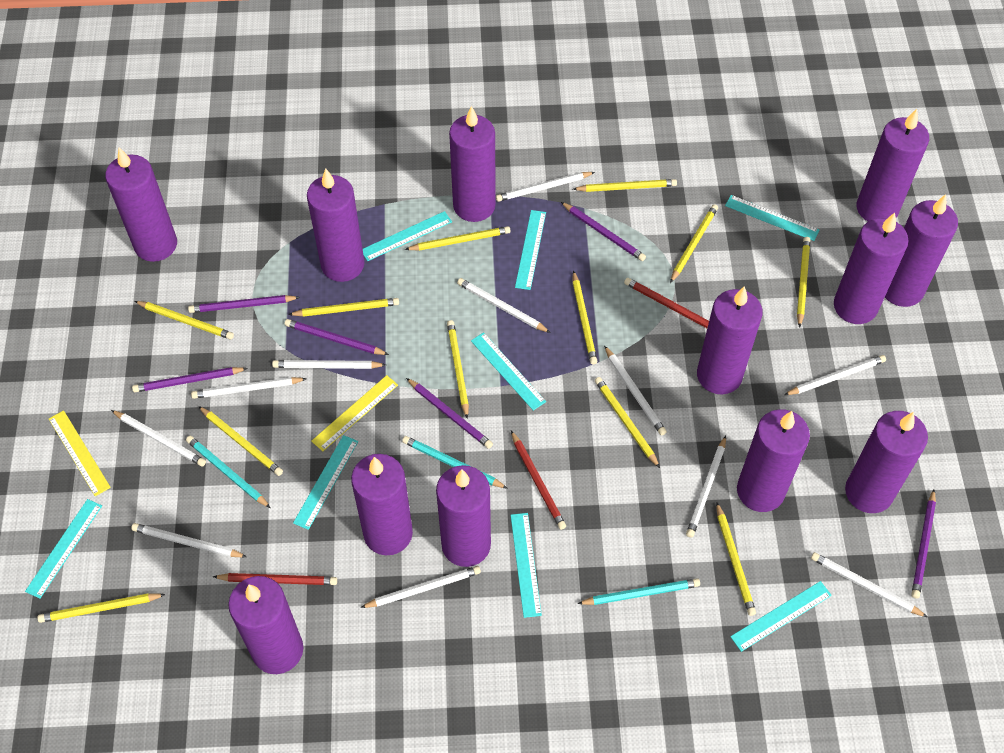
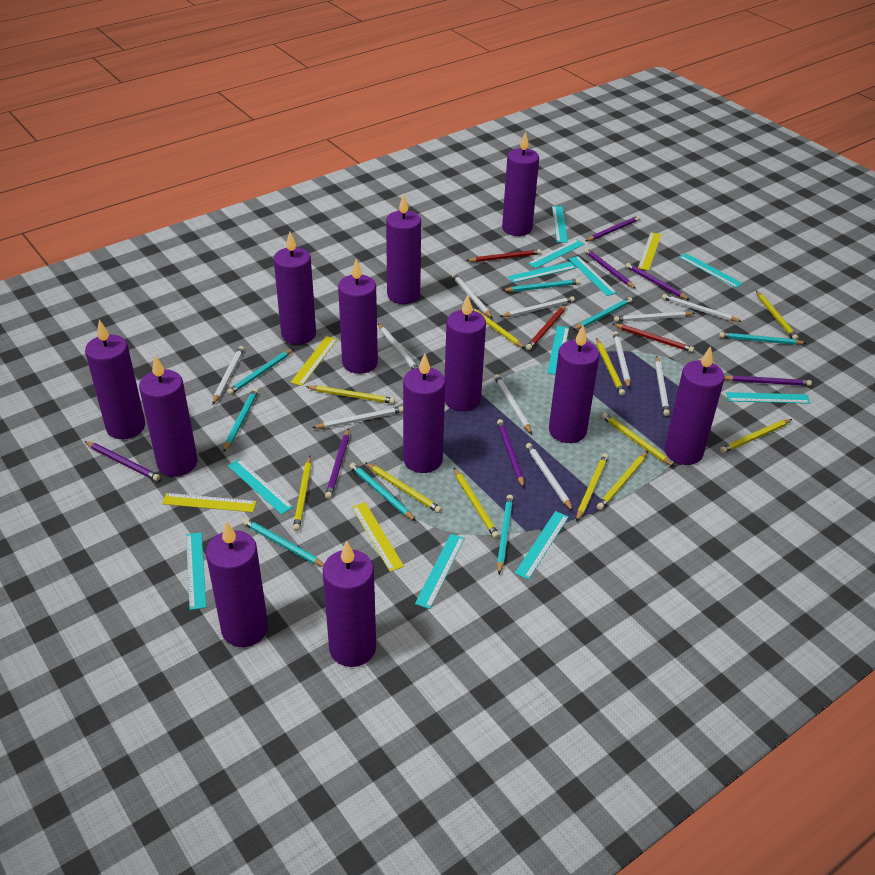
purple pencil: [132,367,248,392] [188,295,300,313] [284,319,389,355] [406,378,493,449] [561,202,646,261] [911,489,936,598] = 6 -> [84,441,160,481] [325,429,349,499] [497,419,524,488] [584,248,636,289] [585,216,640,241] [626,263,690,300] [724,375,812,386] = 7
turquoise pencil: [186,436,270,508] [402,436,508,489] [577,578,700,605] = 3 -> [223,388,258,452] [227,349,293,395] [243,518,324,567] [350,463,416,521] [497,495,513,574] [502,279,580,292] [573,297,633,330] [719,332,806,345] = 8
turquoise ruler: [25,499,102,599] [293,435,358,530] [363,211,452,261] [471,332,546,411] [511,513,542,618] [515,210,546,290] [725,195,820,241] [730,581,832,652] = 8 -> [186,532,206,610] [228,459,293,515] [415,534,465,609] [508,262,576,283] [515,511,569,580] [528,239,585,268] [547,326,569,375] [552,206,568,243] [569,256,617,296] [679,253,743,288] [726,392,810,404] = 11
yellow pencil: [37,593,166,623] [135,301,234,340] [198,406,283,476] [288,298,399,317] [405,226,510,251] [447,320,469,419] [572,270,597,364] [573,179,677,192] [595,377,660,468] [670,204,718,283] [716,503,756,616] [797,237,810,328] = 12 -> [293,456,311,531] [306,386,395,404] [365,462,442,513] [454,468,500,539] [472,307,525,348] [576,454,609,522] [596,338,625,396] [597,451,648,510] [602,413,675,467] [720,419,792,453] [756,291,798,340] = 11
yellow ruler: [49,410,111,496] [312,375,398,451] = 2 -> [162,493,256,512] [291,336,337,386] [352,502,404,572] [638,232,661,270] = 4

